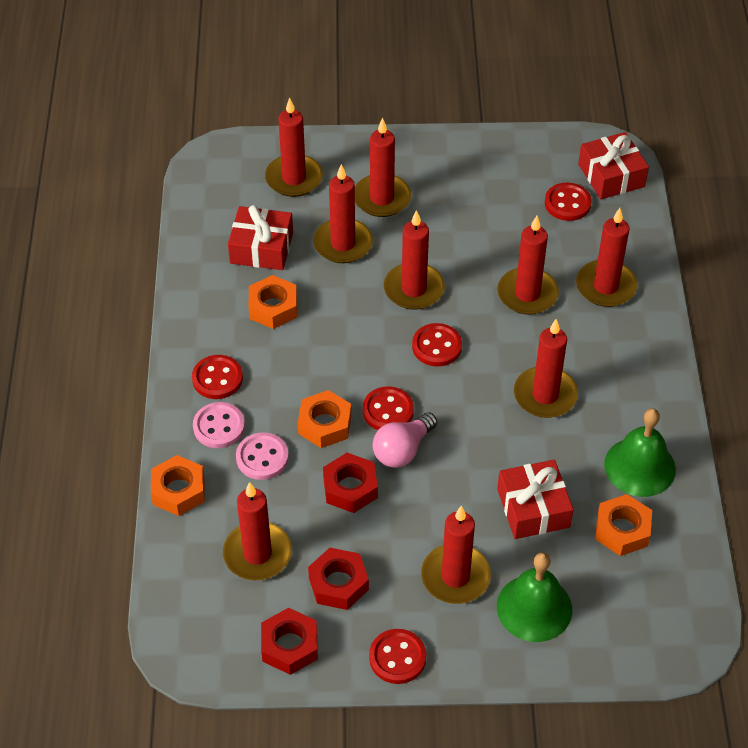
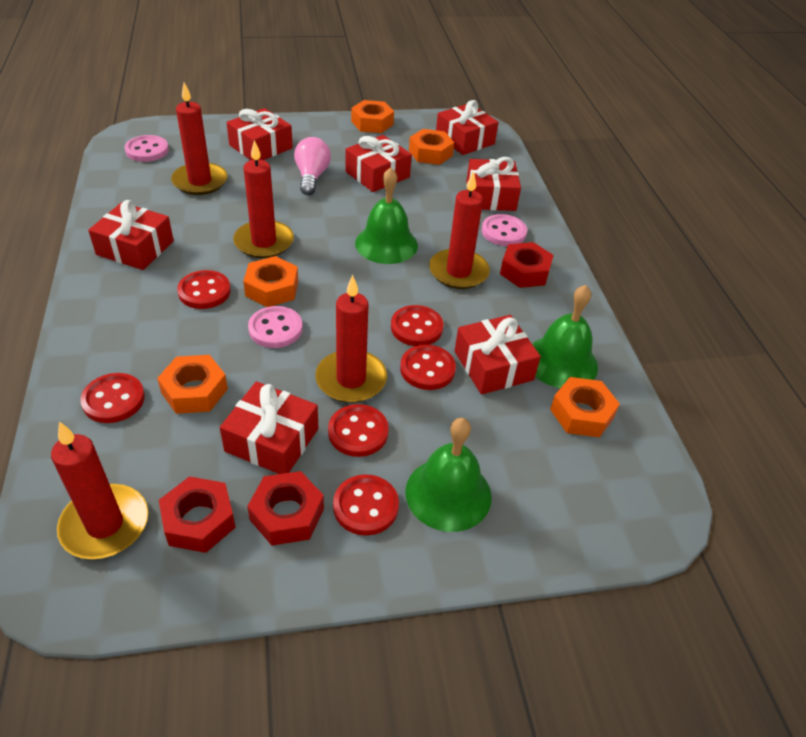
green bell: [497,553,572,642] [604,408,676,497] = 2 -> [355,167,418,264] [405,418,492,532] [532,285,598,388] = 3
orange nut: [151,455,205,516] [249,275,297,329] [298,390,352,448] [595,494,652,556] = 4 -> [157,355,228,414] [243,256,298,307] [351,100,394,133] [409,129,454,165] [550,377,620,438] = 5
pink button: [193,402,245,448] [236,432,289,480] = 2 -> [125,135,169,162] [248,306,303,348] [481,214,527,246] = 3
red button: [192,355,243,399] [363,386,414,430] [369,629,426,684] [412,323,462,367] [545,183,592,221] = 5 -> [80,373,145,423] [177,270,231,309] [328,404,389,457] [333,474,399,536] [391,305,444,346] [400,345,456,390] = 6
red candle: [223,482,292,580] [265,98,323,197] [313,164,373,263] [355,118,411,217] [384,210,445,310] [421,506,491,604] [497,216,559,315] [514,319,578,418] [576,208,637,307] = 9 -> [51,422,148,559] [171,82,227,195] [233,140,294,258] [315,275,387,403] [429,171,490,289] = 5
red gift: [228,205,293,270] [497,460,574,539] [578,132,649,199] = 3 -> [88,200,174,270] [220,381,318,474] [227,108,293,160] [345,135,412,192] [436,100,499,155] [455,315,541,395] [466,157,521,211] = 7

